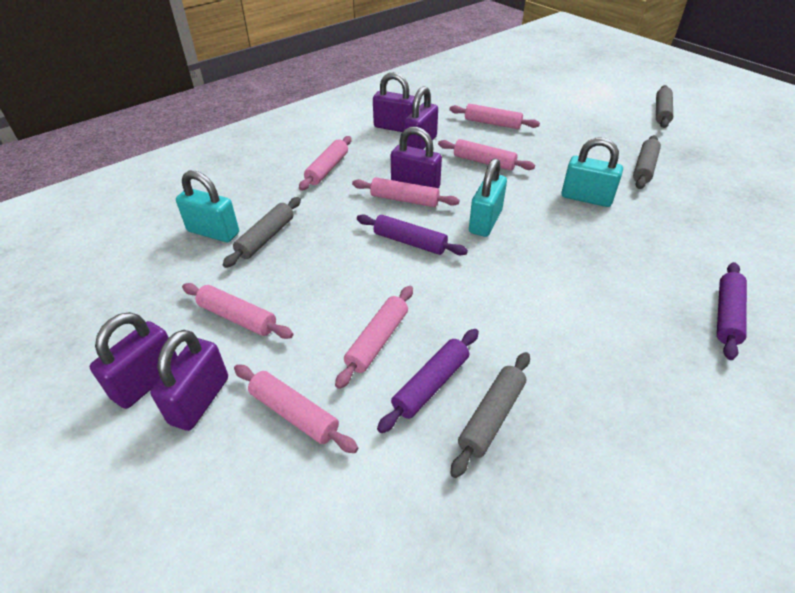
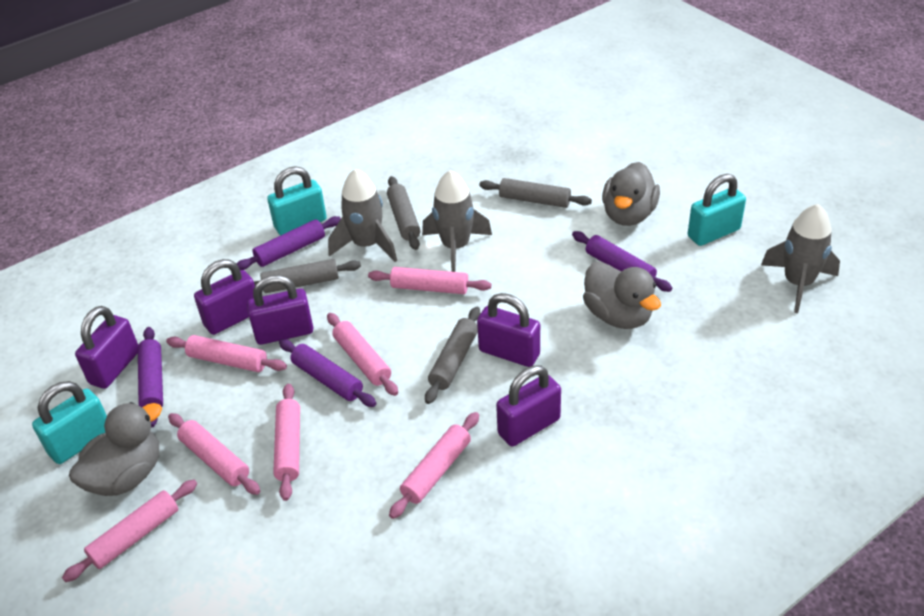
grey duck: none = 0 -> [69,402,162,496] [583,261,661,329] [602,162,660,226] = 3
grey rocket: none = 0 -> [328,168,397,262] [422,170,492,272] [761,204,840,313] = 3
purple rolling pin: [357,214,468,255] [377,329,479,433] [717,262,747,360] = 3 -> [138,327,163,428] [237,216,341,270] [279,339,376,407] [572,231,672,292] = 4

